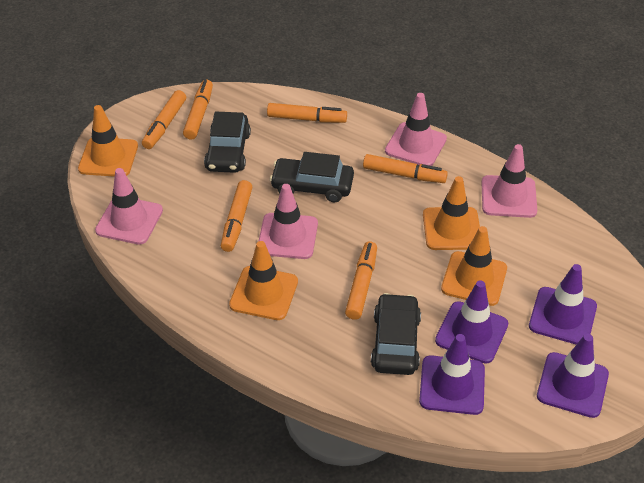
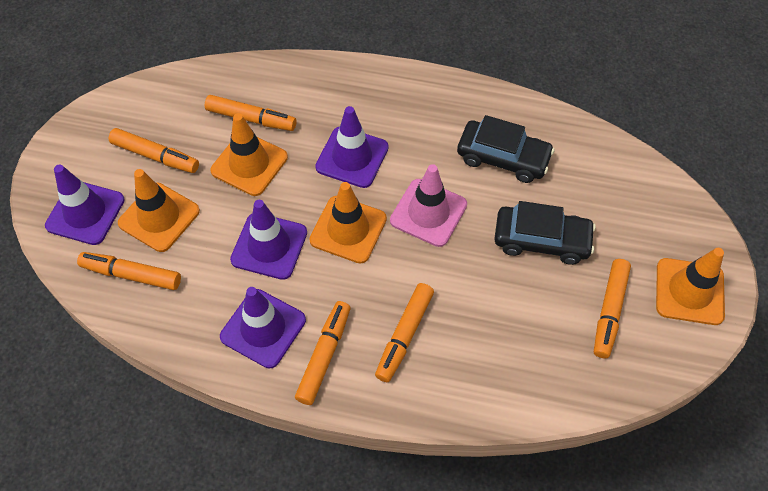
black car: [204,112,251,173] [270,152,354,202] [371,293,421,375] = 3 -> [457,115,555,183] [494,201,596,265] = 2
pink traffic cone: [95,168,163,245] [258,184,318,259] [385,93,447,166] [482,144,537,218] = 4 -> [390,164,467,247] = 1

